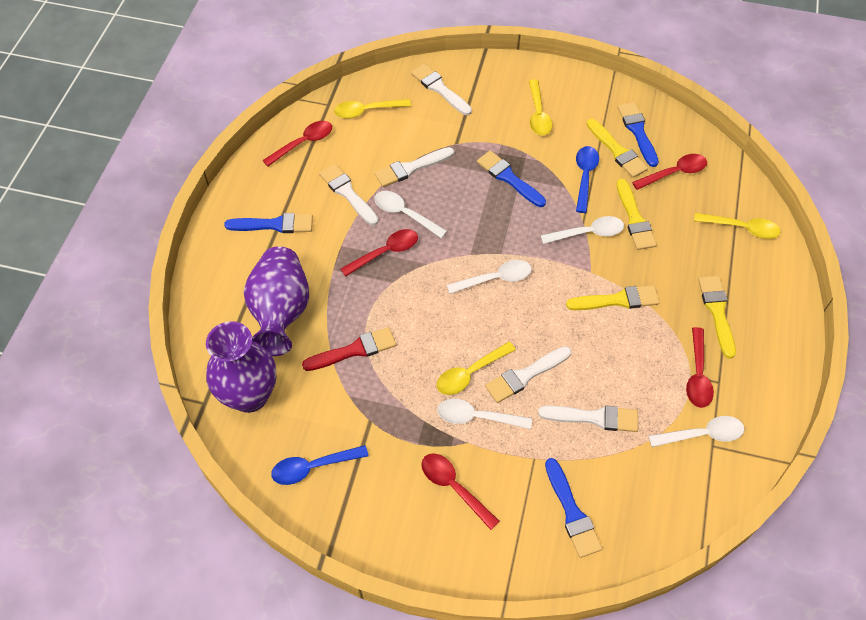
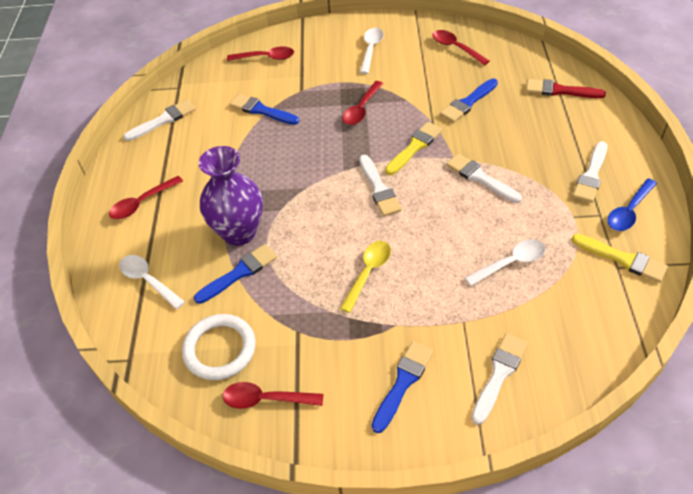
blue spoon: [271,445,369,485] [576,146,599,213] = 2 -> [607,178,657,231] = 1
purple vase: [206,321,276,413] [244,246,309,356] = 2 -> [198,146,263,246] = 1
white ring: none = 0 -> [182,314,256,380] = 1
white spoon: [374,191,447,238] [437,399,532,429] [447,260,532,294] [540,216,624,244] [648,416,744,447] = 5 -> [119,255,185,310] [360,28,384,74] [465,239,546,286] = 3
yellow brush: [566,285,659,310] [587,119,648,178] [617,179,657,250] [698,276,736,359] = 4 -> [385,122,442,175] [571,234,668,283] = 2
yellow spoon: [334,99,411,119] [437,342,516,395] [529,79,552,136] [694,213,781,239] = 4 -> [340,241,391,313] = 1

